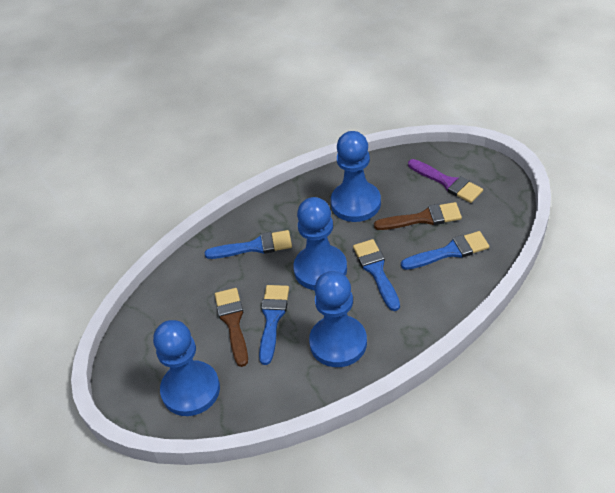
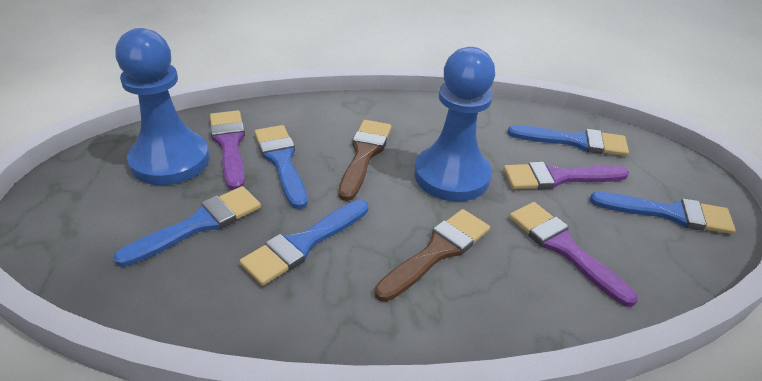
blue brush: [205,230,292,259] [259,285,289,365] [353,239,400,311] [401,231,489,270] = 4 -> [113,186,261,267] [240,200,368,286] [255,125,308,209] [507,125,629,156] [590,192,736,234] = 5
blue pawn: [153,320,220,416] [293,197,347,290] [309,271,367,367] [331,131,381,222] = 4 -> [115,28,209,185] [414,47,495,201] = 2
purple brush: [408,159,483,203] = 1 -> [210,110,245,190] [503,162,629,189] [509,202,638,307] = 3

